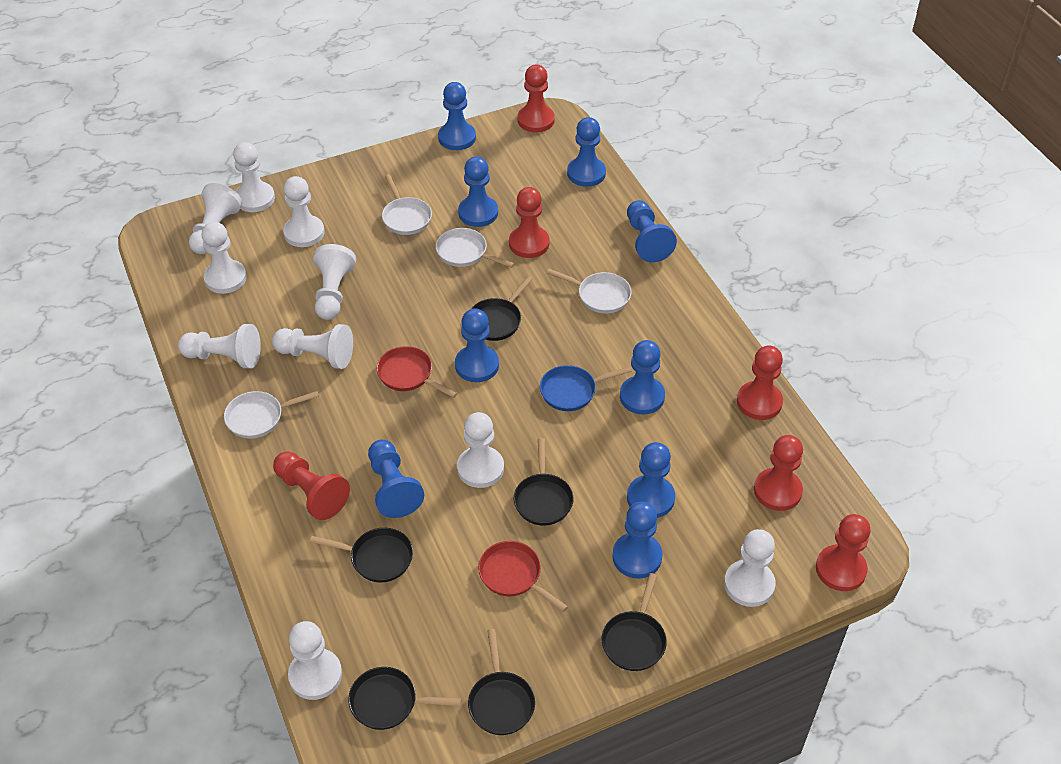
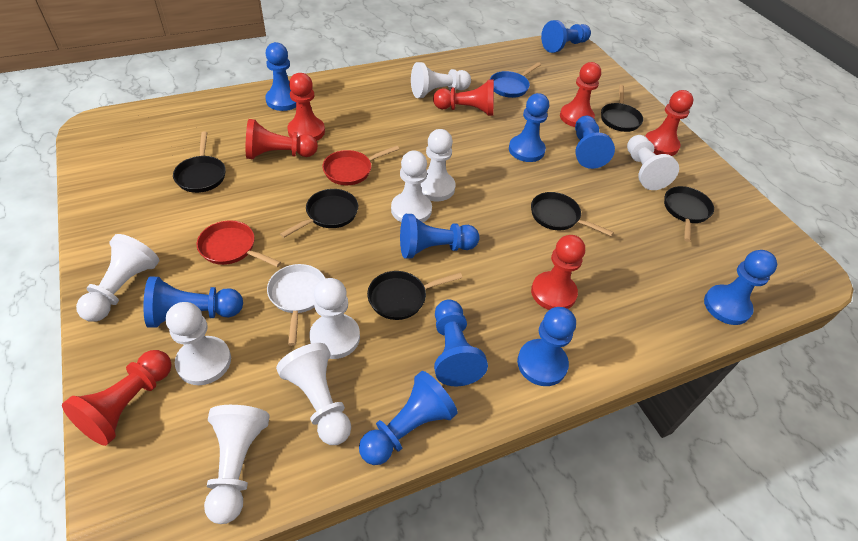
blue pawn: [368,440,424,518] [438,82,476,150] [455,308,499,382] [458,156,498,227] [567,117,606,187] [612,501,663,578] [620,340,665,415] [627,200,677,262] [627,442,675,518] = 9 -> [143,277,243,328] [265,42,296,111] [359,371,458,465] [400,214,480,258] [434,299,488,386] [509,93,549,162] [517,307,576,386] [541,20,591,53] [575,116,615,169] [704,250,777,325] = 10
red pawn: [273,451,350,520] [509,187,549,258] [518,64,555,132] [737,345,783,420] [754,435,803,511] [816,514,871,591] = 6 -> [62,350,171,446] [246,119,318,159] [287,73,325,141] [433,80,494,116] [531,235,585,310] [560,62,601,127] [645,90,693,156] = 7
white pan: [224,391,319,439] [382,174,432,235] [436,228,515,268] [547,269,632,314] = 4 -> [267,264,326,346] = 1
white pawn: [178,324,261,368] [189,183,242,254] [201,222,247,294] [233,142,275,212] [272,324,353,369] [283,176,324,247] [288,621,342,700] [313,244,356,320] [457,412,504,488] [724,529,776,607] = 10 -> [76,234,159,322] [166,302,231,385] [204,405,270,524] [276,343,351,445] [309,278,360,359] [391,150,432,222] [411,62,471,98] [421,129,456,201] [627,135,679,190] = 9

